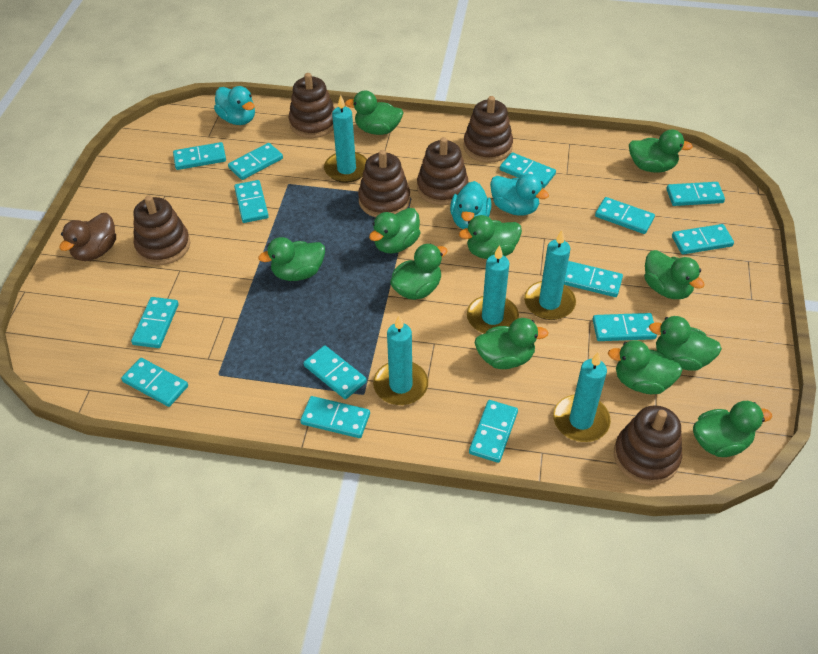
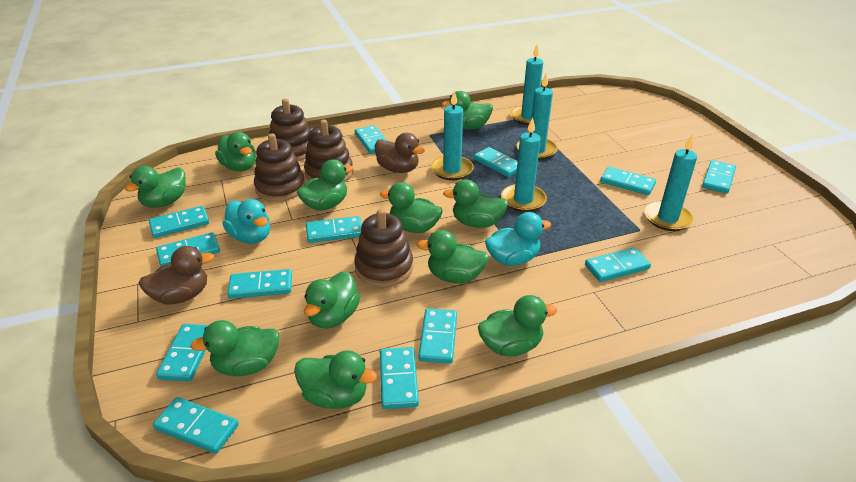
brown duck: [60,213,116,261] = 1 -> [138,246,214,305] [375,133,425,173] = 2
brown stacking toy: [133,196,190,265] [288,73,335,138] [358,150,410,217] [417,137,468,205] [463,96,513,163] [614,405,682,485] = 6 -> [254,133,305,202] [269,99,311,161] [304,120,353,182] [354,209,413,287] = 4
turquoise domino: [121,358,188,407] [131,297,179,348] [173,142,226,170] [228,143,283,180] [234,180,269,223] [300,396,370,438] [304,345,367,399] [469,400,518,463] [500,152,556,188] [564,261,623,297] [593,313,657,341] [595,197,655,234] [666,182,725,206] [672,224,734,254] = 14 -> [149,206,209,238] [153,397,239,454] [156,232,220,266] [156,324,209,382] [227,269,292,299] [306,216,362,243] [355,125,387,154] [380,347,419,409] [418,308,457,364] [474,147,518,177] [585,247,651,282] [600,167,656,195] [702,160,736,194] = 13
turquoise duck: [214,86,255,125] [450,181,491,229] [490,174,549,216] = 3 -> [222,199,270,244] [485,212,551,266] = 2

